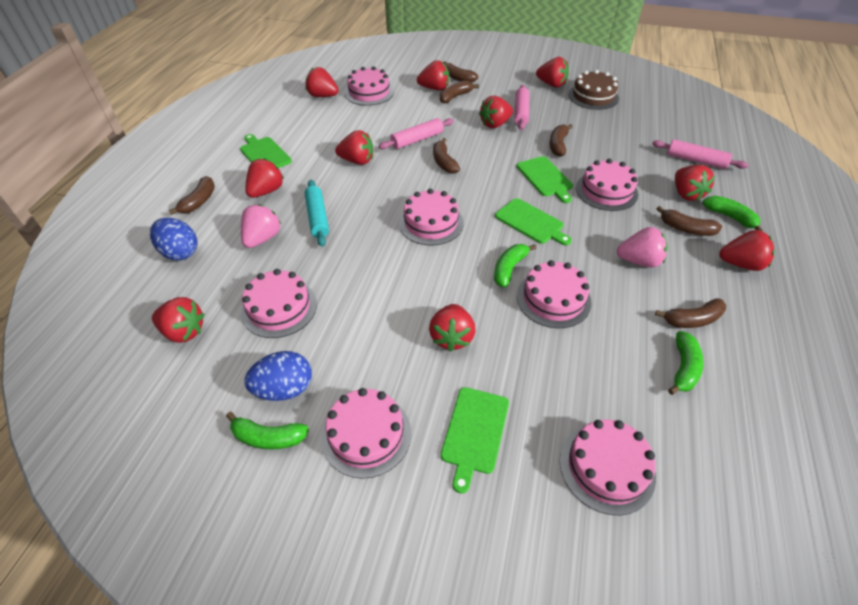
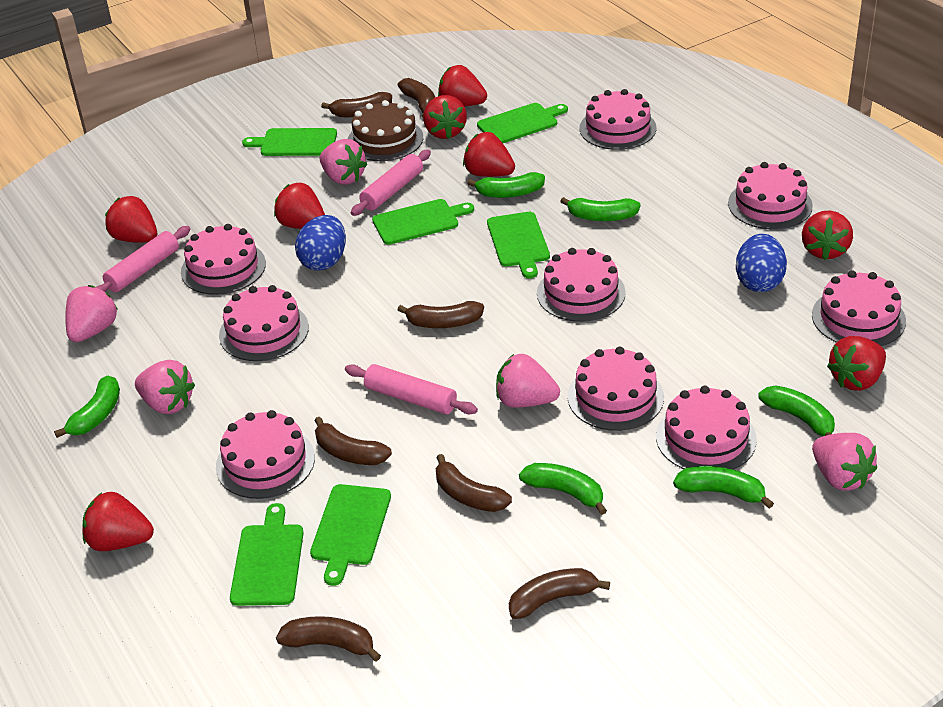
green banana: [226,412,309,449] [494,244,536,288] [668,331,704,395] [702,196,763,231] = 4 -> [54,376,120,438] [467,172,545,198] [519,463,607,515] [560,197,641,221] [673,466,774,508] [758,386,835,436] = 6
green cutting board: [240,134,292,168] [441,387,509,494] [495,198,572,245] [517,156,573,203] = 4 -> [230,503,304,606] [242,128,337,156] [310,484,391,586] [372,199,474,245] [477,103,568,143] [487,212,550,278] = 6
pink cake: [241,269,317,338] [321,388,411,479] [345,66,394,106] [399,189,464,245] [517,260,592,328] [560,420,656,515] [576,159,638,211] = 7 -> [181,224,266,295] [216,410,315,499] [219,285,309,361] [537,248,626,322] [568,347,664,431] [579,89,656,150] [656,386,757,470] [728,162,813,229] [812,270,906,346] = 9
pink strawberry: [241,204,281,248] [617,227,668,268] = 2 -> [65,285,118,342] [135,360,195,414] [320,139,367,185] [496,354,560,408] [812,433,877,491] = 5
red strawberry: [152,297,205,343] [245,159,284,198] [305,67,339,97] [335,130,373,165] [417,60,449,91] [429,304,476,352] [479,96,513,128] [536,57,569,87] [675,165,715,201] [719,230,775,271] = 10 -> [82,492,154,551] [105,196,157,243] [274,183,325,229] [423,95,467,139] [438,65,487,107] [463,132,515,177] [802,211,853,260] [827,336,886,391] = 8
turquoise rolling pin: [305,180,329,247] = 1 -> none = 0

